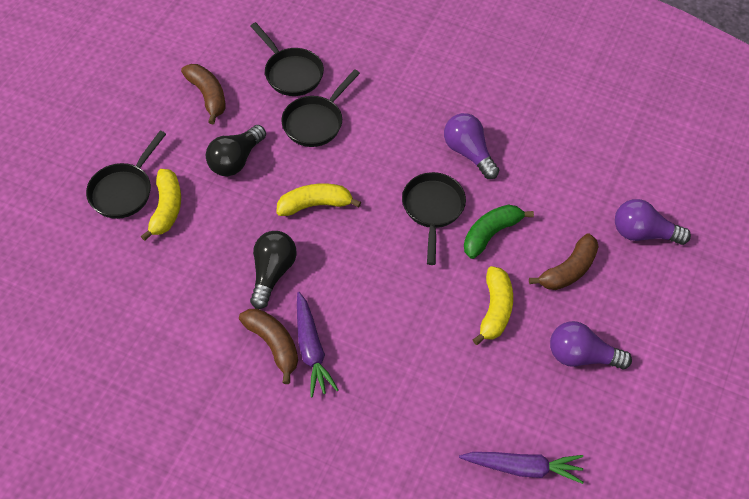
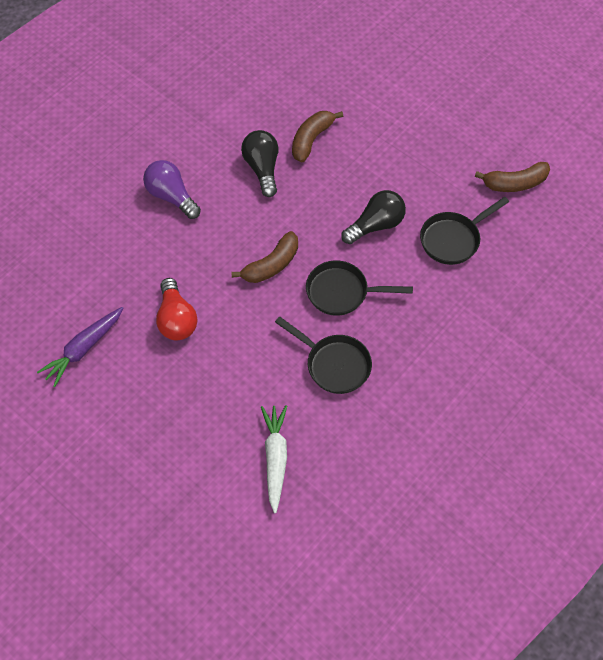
black pan: [86,131,166,219] [251,22,324,96] [281,69,360,147] [402,172,466,265] = 4 -> [275,316,372,394] [306,260,413,316] [420,197,509,265] = 3
green banana: [464,205,534,259] = 1 -> none = 0
purple carrot: [297,292,338,397] [459,452,584,484] = 2 -> [37,307,123,387] = 1
purple light bulb: [444,113,499,179] [550,321,632,369] [615,199,691,245] = 3 -> [143,160,201,219] = 1
red light bulb: none = 0 -> [156,278,197,340] = 1
white carrot: none = 0 -> [261,405,287,513] = 1
yellow banana: [141,169,181,241] [277,183,361,216] [473,266,513,345] = 3 -> none = 0

